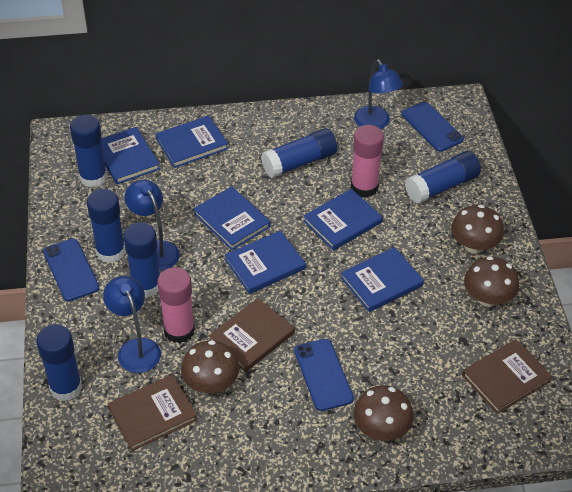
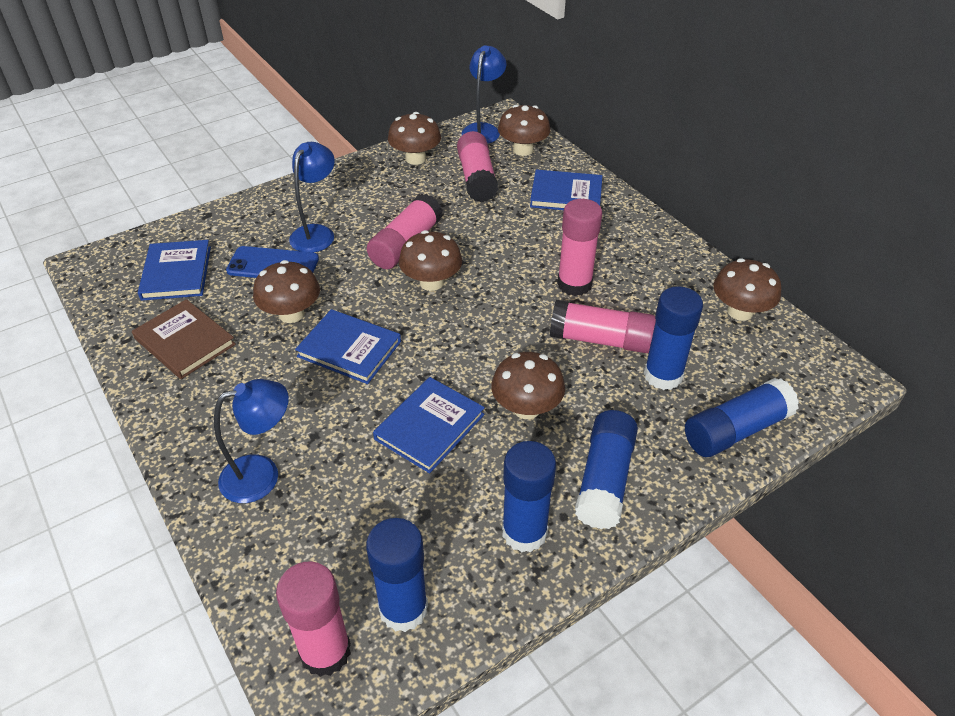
blue book: [101,127,160,184] [156,115,228,168] [194,186,271,250] [225,231,306,294] [303,189,383,251] [341,247,424,312] = 6 -> [138,240,211,301] [295,309,401,384] [373,377,485,473] [530,169,602,210] = 4
blue glue stick: [36,324,82,401] [70,115,107,187] [87,189,125,263] [124,222,160,297] [261,128,337,178] [405,151,481,204] = 6 -> [366,518,428,632] [502,441,556,552] [575,410,638,529] [644,286,703,390] [685,378,799,457] = 5
blue phone: [43,238,99,301] [294,339,354,411] [402,102,464,152] = 3 -> [226,246,319,278] = 1
brown book: [108,375,198,451] [209,298,295,372] [462,339,552,414] = 3 -> [132,299,236,379] = 1
brown mushroom: [181,340,239,393] [354,385,414,441] [451,205,504,253] [464,256,519,307] = 4 -> [253,260,320,323] [388,112,441,165] [399,230,462,291] [491,352,565,419] [498,105,551,156] [714,259,781,321] = 6
pink glue stick: [158,267,195,343] [351,125,384,198] = 2 -> [276,561,351,677] [367,194,443,269] [457,131,498,202] [550,300,656,353] [557,199,603,296] = 5

